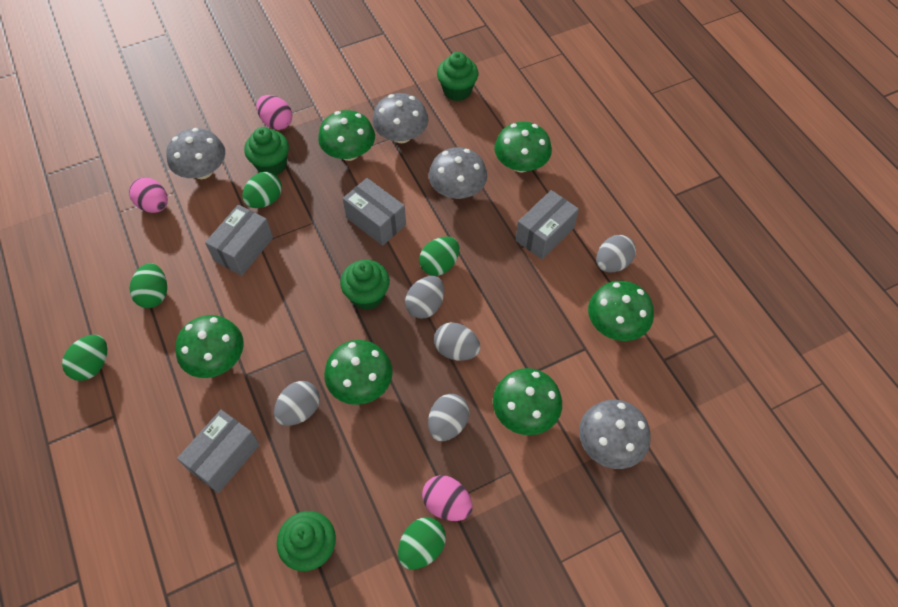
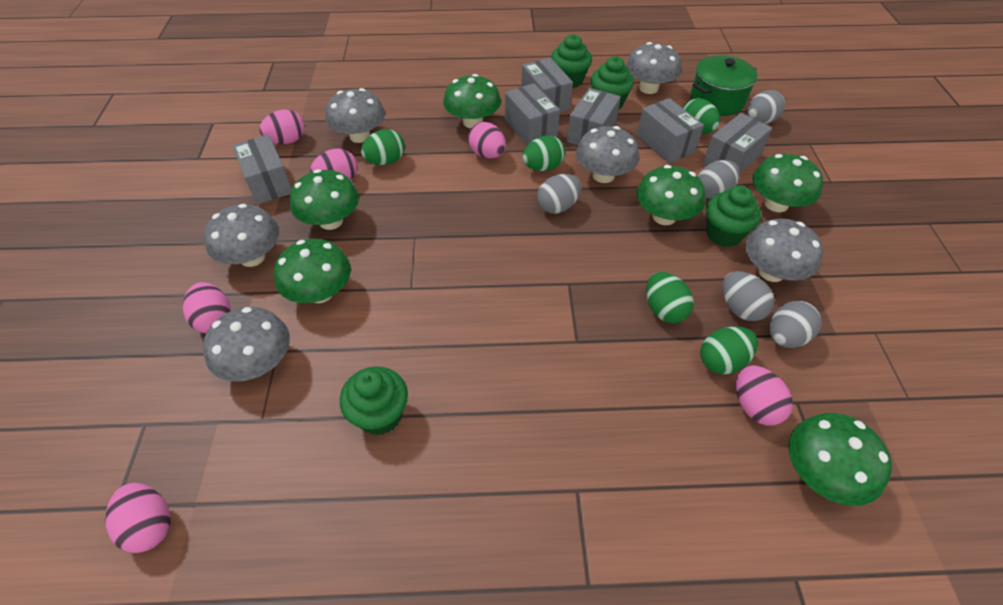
green pot: none = 0 -> [690,55,757,116] = 1
grey box: [177,410,260,493] [205,205,273,276] [343,178,406,246] [516,190,579,260] = 4 -> [232,135,292,205] [505,83,560,145] [521,58,573,112] [567,88,621,145] [637,98,704,163] [703,113,772,173] = 6
grey mushroom: [166,128,225,179] [373,93,428,143] [429,147,487,199] [579,400,651,469] = 4 -> [203,307,290,382] [204,204,279,267] [325,88,385,143] [576,126,639,183] [626,42,681,94] [745,219,823,282] = 6
pink egg: [129,177,168,213] [256,95,292,130] [422,475,473,521] = 3 -> [105,483,171,553] [183,282,231,333] [259,110,305,144] [310,149,357,180] [468,122,506,158] [736,365,793,426] = 6

